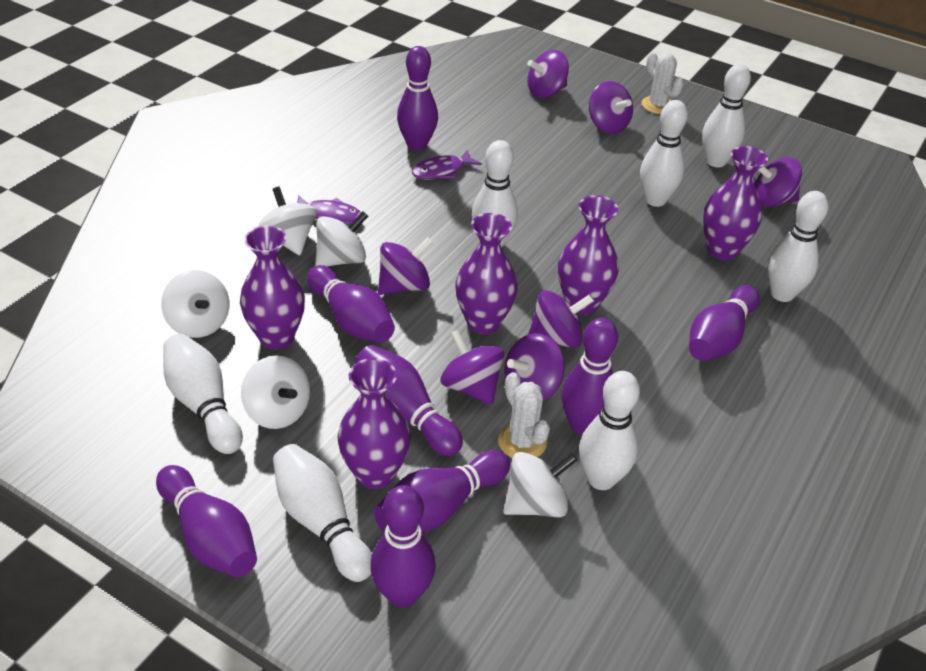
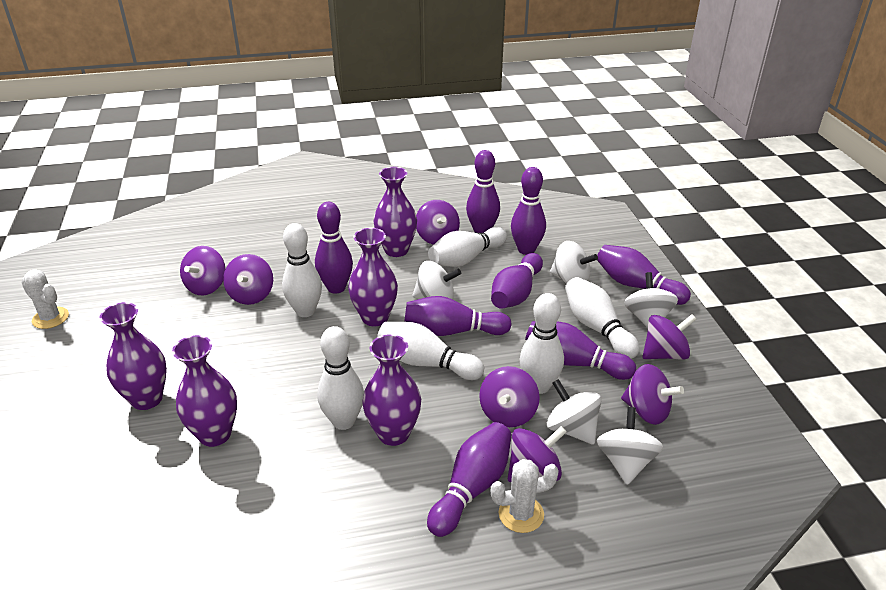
purple fish: [297,195,361,225] [412,150,482,179] = 2 -> none = 0
white bowling pin: [163,334,243,454] [273,444,372,582] [472,140,518,248] [579,371,640,490] [640,100,688,207] [702,64,751,167] [767,191,828,302] = 7 -> [282,223,322,317] [317,326,364,430] [377,322,484,380] [428,227,507,267] [520,293,564,394] [565,277,640,359] = 6

